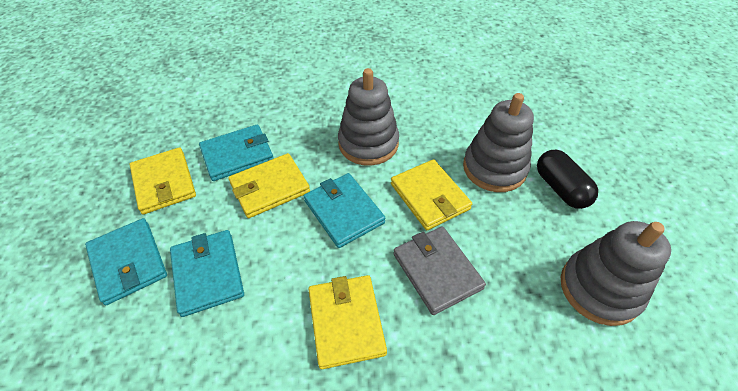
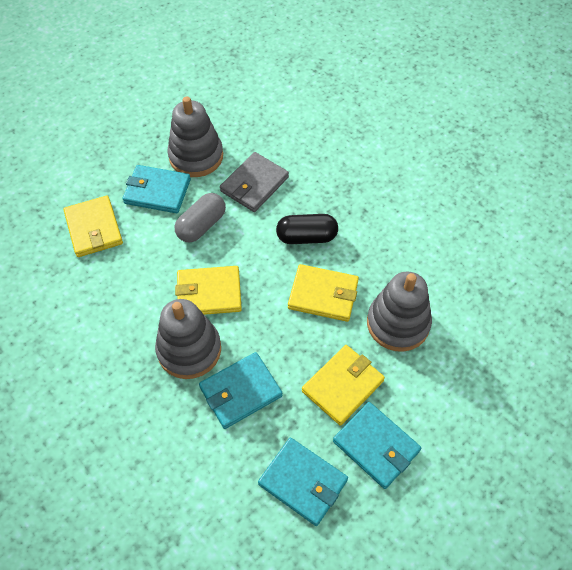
grey capsule: none = 0 -> [175,193,226,242] = 1

